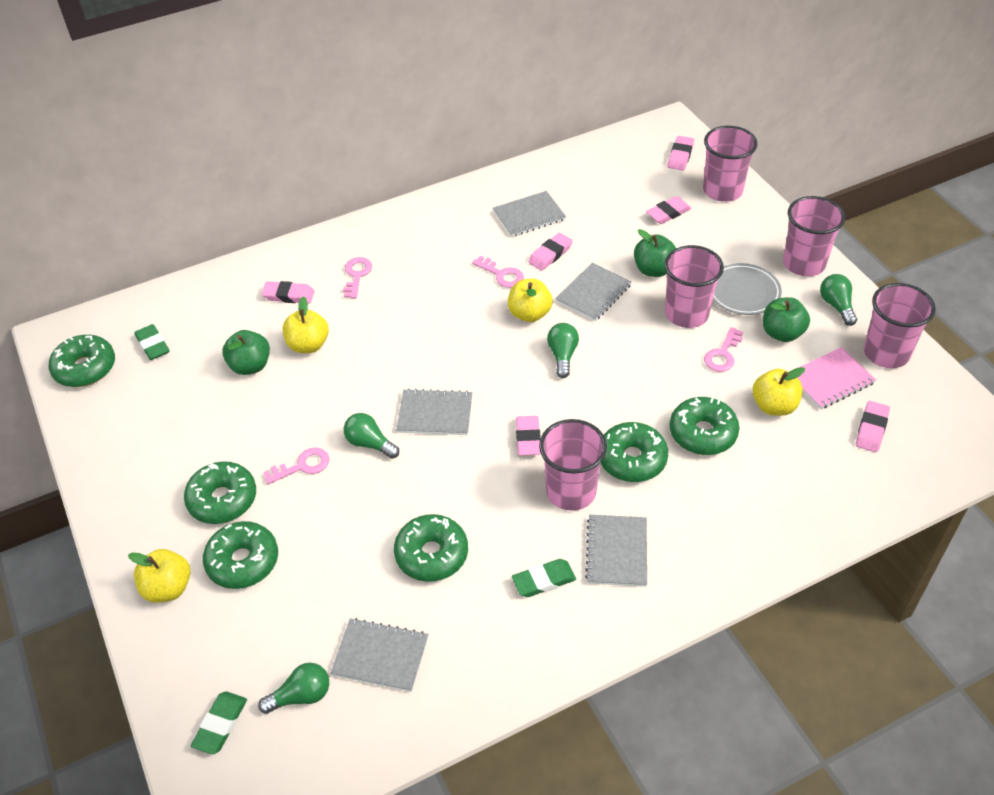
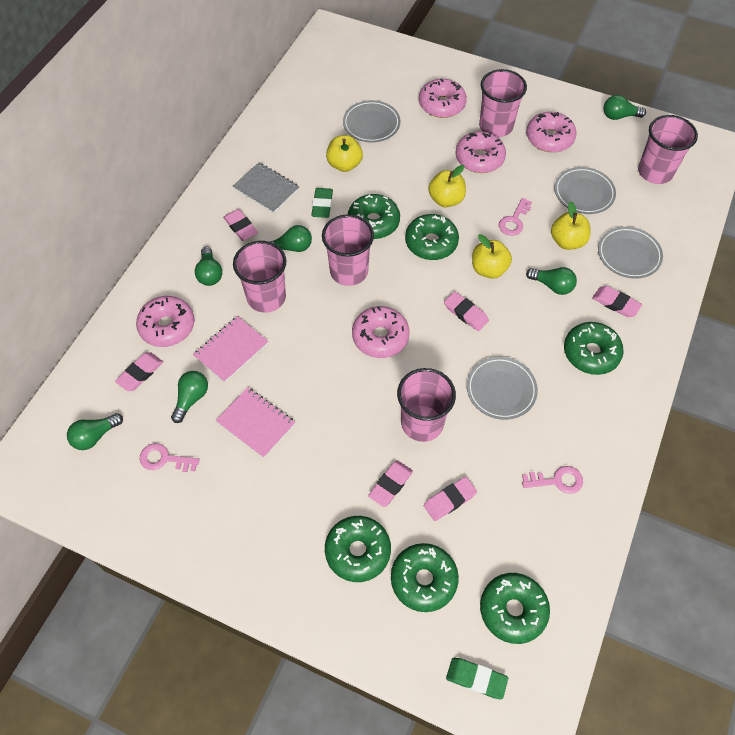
green apple: [222,330,270,375] [634,229,676,277] [763,297,810,342] = 3 -> none = 0
green eraser: [134,324,170,360] [191,691,247,755] [512,559,576,597] = 3 -> [311,188,333,218] [446,658,508,699] = 2
green light bulb: [258,662,329,714] [344,413,399,459] [547,323,579,378] [820,274,857,326] = 4 -> [67,413,123,450] [171,371,208,423] [195,247,222,286] [271,225,312,252] [526,267,577,295] [603,95,646,120] = 6
grey notebook: [330,618,429,692] [397,389,472,435] [493,191,566,237] [556,263,632,321] [585,515,647,587] = 5 -> [233,162,299,213] = 1
grey plate: [713,263,782,315] = 1 -> [343,100,400,143] [467,357,538,420] [554,167,616,214] [598,227,663,279] = 4
pink donut: none = 0 -> [136,296,194,347] [352,306,409,358] [419,78,467,118] [456,131,506,173] [526,112,577,152] = 5
pink key: [263,447,330,484] [343,257,372,299] [472,256,524,288] [704,327,743,372] = 4 -> [139,443,200,472] [499,198,532,236] [522,466,583,494] = 3
pink notebook: [797,347,876,409] = 1 -> [193,316,269,382] [216,387,295,458] = 2

